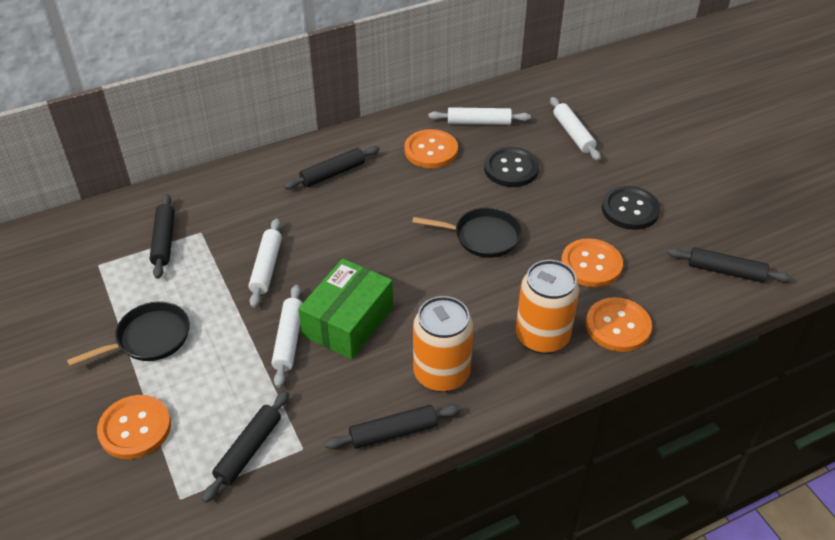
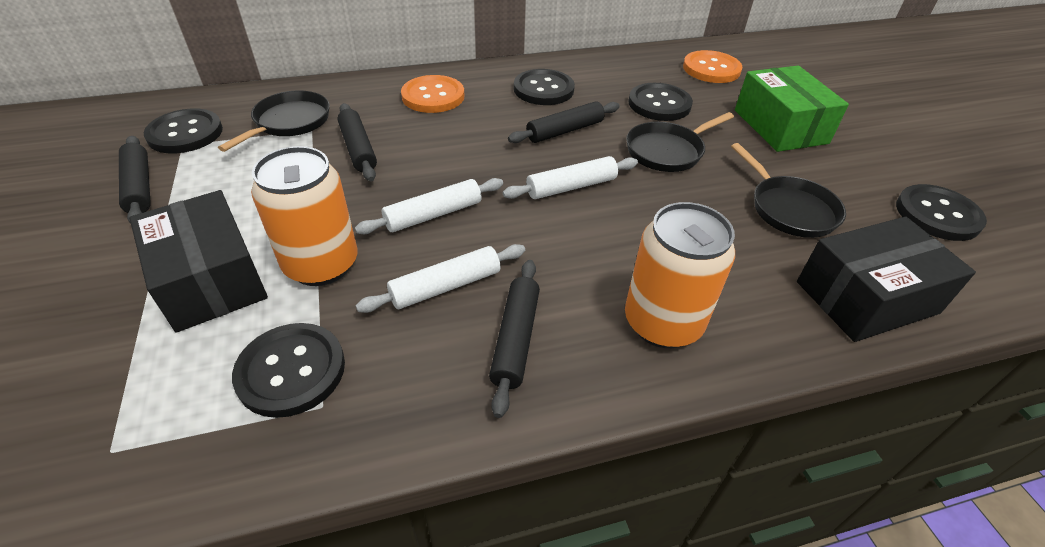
black box: none = 0 -> [130,190,268,333] [797,217,976,342] = 2
black button: [484,147,539,187] [601,186,660,230] = 2 -> [144,109,223,153] [232,323,345,418] [514,69,575,105] [628,83,693,121] [896,184,987,241] = 5
black pan: [67,301,190,366] [412,208,522,258] = 2 -> [218,90,330,152] [626,112,734,172] [731,143,846,238] = 3
black rolling pin: [150,194,175,279] [202,391,289,503] [284,146,380,189] [325,405,460,449] [667,247,791,283] = 5 -> [119,136,151,223] [337,103,377,181] [489,260,540,418] [508,101,620,143] = 4
orange button: [97,395,171,459] [404,129,458,168] [561,238,623,287] [586,297,652,352] = 4 -> [401,75,465,113] [683,50,742,83] = 2
white rolling pin: [249,218,282,308] [272,285,303,388] [429,107,531,125] [550,97,601,161] = 4 -> [355,178,503,234] [356,244,525,313] [503,156,638,199] = 3

